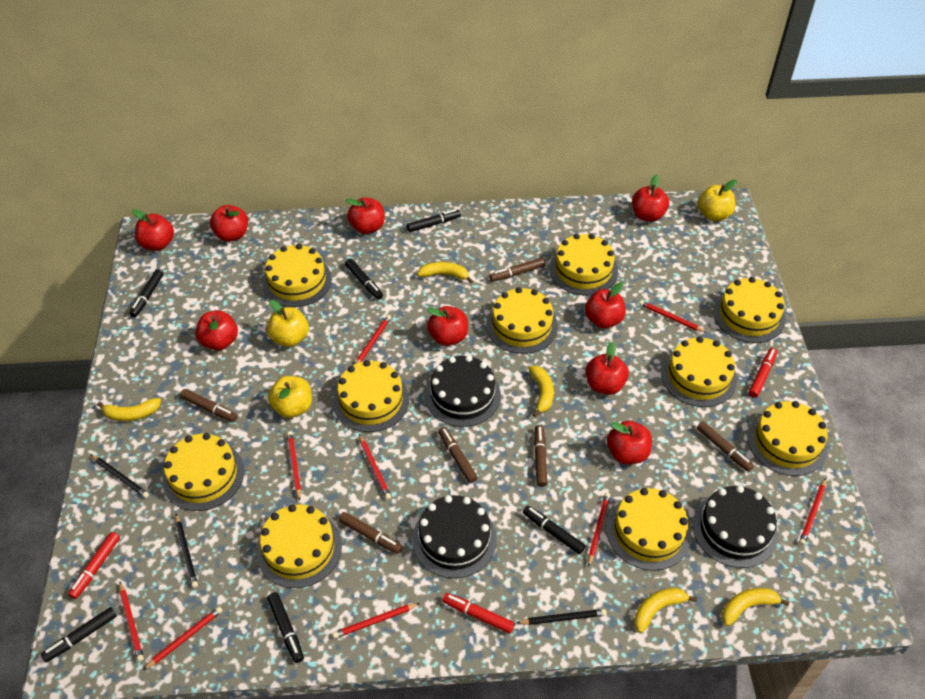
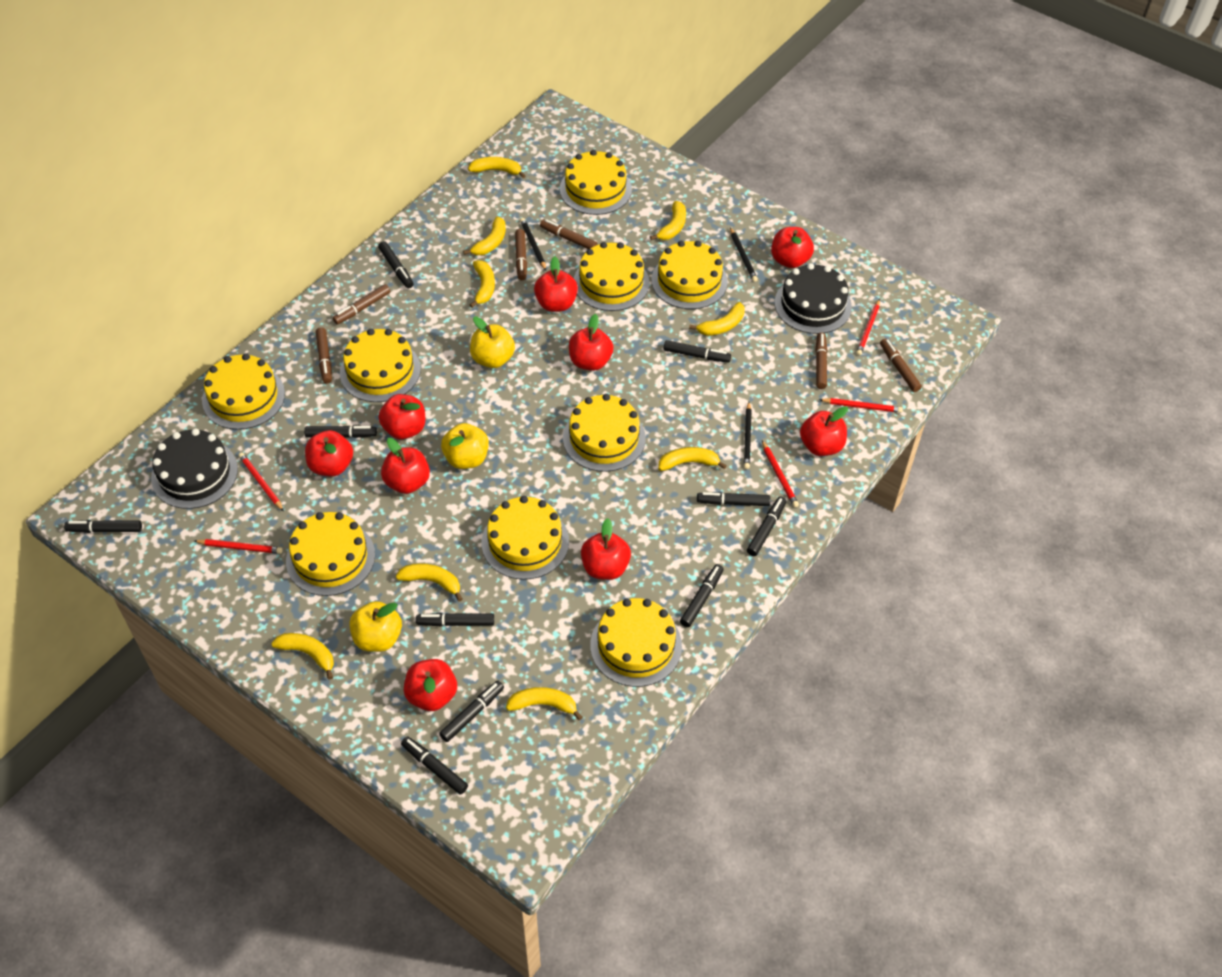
black cake: [412,495,497,578] [425,355,501,427] [692,485,778,568] = 3 -> [151,428,238,509] [775,263,852,334] = 2
black marker: [41,607,117,662] [129,269,163,317] [267,592,304,663] [345,259,383,300] [407,209,461,232] [523,506,585,554] = 6 -> [64,520,142,533] [304,425,377,438] [378,241,414,288] [401,736,468,795] [416,613,494,626] [439,681,504,742] [663,340,731,363] [680,564,724,627] [697,492,771,506] [747,496,786,556] = 10
red marker: [68,532,120,599] [442,593,515,634] [749,348,777,398] = 3 -> none = 0
red pencil: [119,582,144,662] [143,607,223,670] [287,431,301,501] [333,603,420,639] [355,315,391,364] [359,434,391,499] [588,493,610,567] [639,300,707,333] [799,478,826,545] = 9 -> [194,539,283,554] [238,453,284,511] [762,440,799,507] [819,398,903,413] [856,299,880,356] = 5
yellow banana: [97,398,161,421] [417,262,473,283] [528,366,554,417] [634,588,697,633] [722,588,790,626] = 5 -> [271,633,334,680] [396,563,462,601] [463,217,506,255] [468,157,526,178] [470,260,495,308] [506,687,582,720] [650,201,686,240] [658,447,727,471] [689,302,745,336] = 9
yellow cake: [162,433,244,511] [256,504,342,588] [262,244,332,307] [333,360,409,432] [486,287,558,354] [549,234,618,295] [607,488,691,571] [661,336,737,407] [713,277,786,343] [747,401,828,476] = 10 -> [202,353,285,430] [286,512,375,596] [340,329,421,402] [482,496,569,580] [560,150,632,215] [563,394,646,472] [574,242,650,311] [590,598,682,687] [652,241,728,309] = 9

